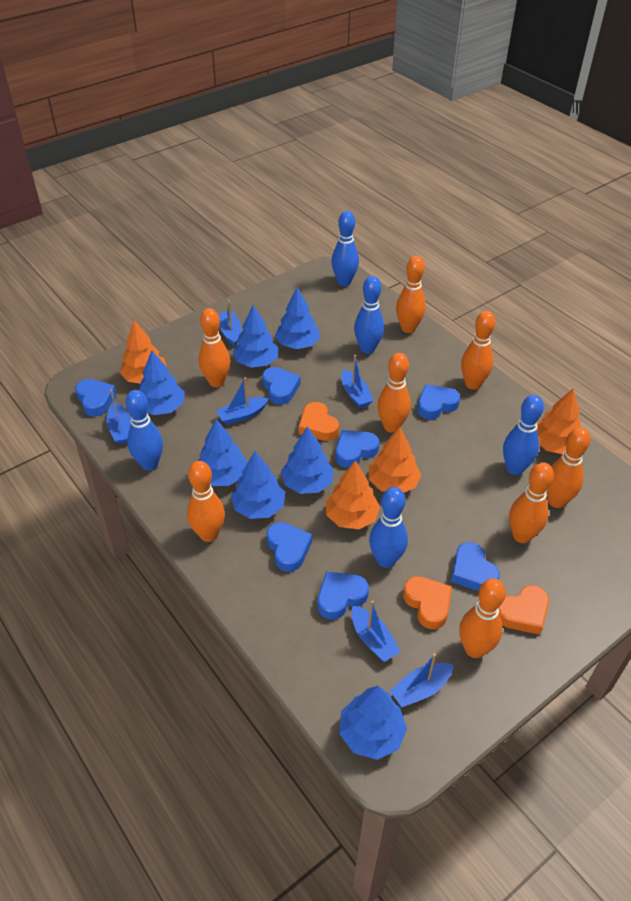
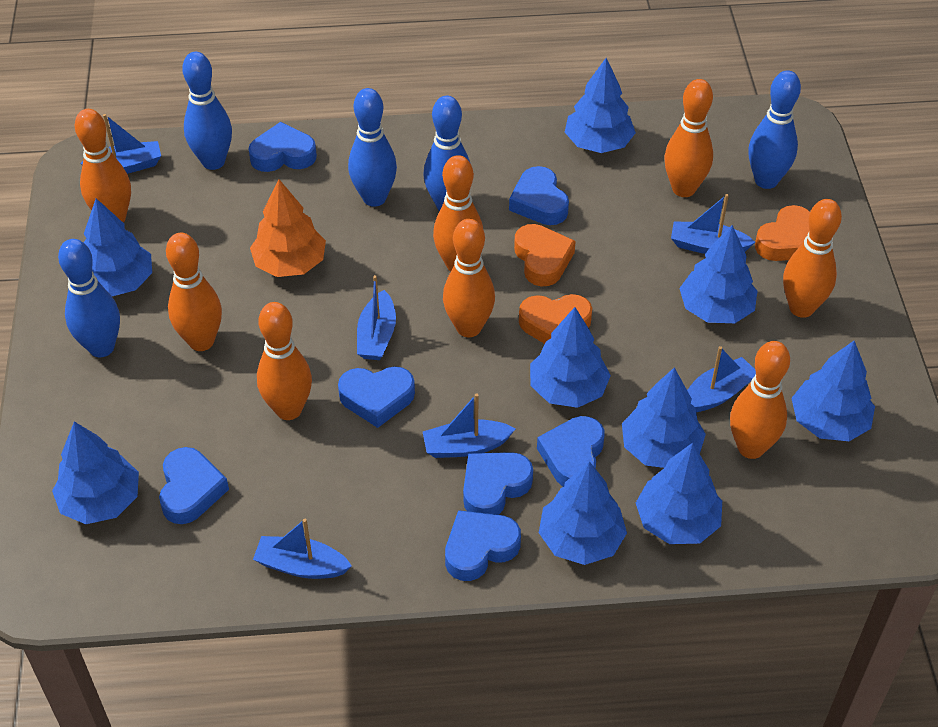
blue tree: [139,351,185,415] [197,419,248,486] [231,451,285,519] [233,305,278,368] [275,287,320,349] [281,426,334,494] [339,686,407,760] = 7 -> [52,421,139,524] [83,198,152,296] [530,307,611,408] [539,461,627,565] [565,58,636,153] [622,367,706,468] [636,443,722,544] [679,225,757,323] [791,341,875,441] = 9
orange tree: [119,321,167,384] [326,460,380,529] [369,427,421,493] [537,388,581,454] = 4 -> [250,179,326,277] = 1

